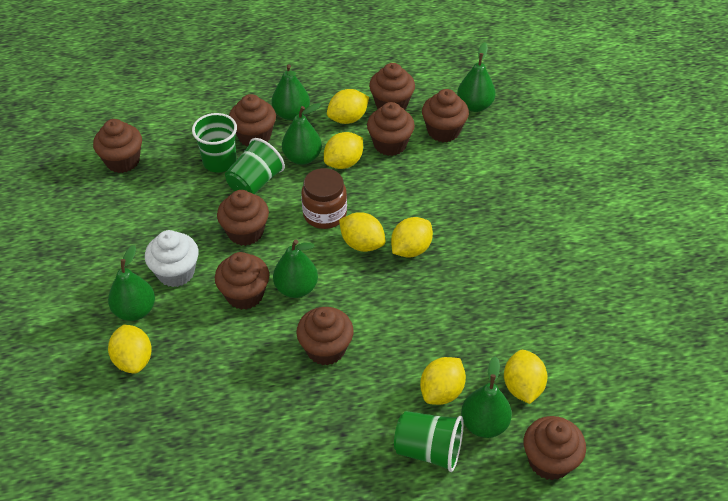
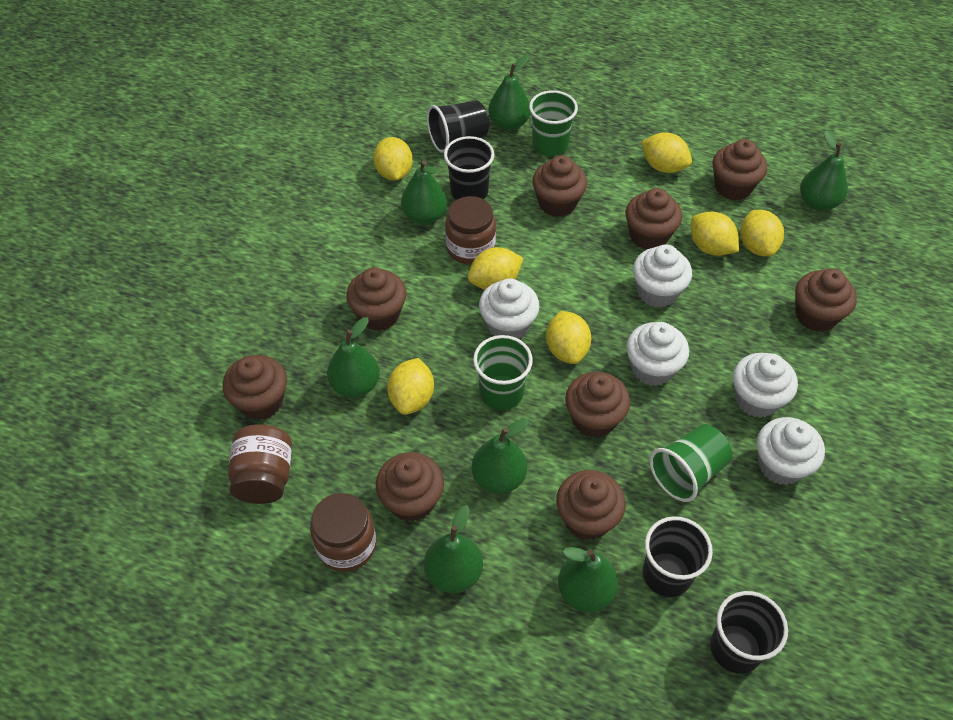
black cup: none = 0 -> [427,100,489,153] [444,136,494,200] [643,516,713,597] [710,591,788,674] = 4
brown jar: [301,168,347,229] = 1 -> [228,424,292,504] [310,493,376,572] [445,196,496,265] = 3
green pear: [108,245,155,321] [271,64,310,120] [273,240,318,298] [282,103,322,165] [457,42,496,112] [461,356,512,438] = 6 -> [327,317,380,398] [401,160,447,225] [424,505,483,593] [472,418,529,494] [488,55,531,131] [558,547,618,612] [800,130,848,211] = 7
white cupcake: [145,230,199,287] = 1 -> [479,278,540,340] [626,322,689,386] [633,244,692,308] [733,353,798,418] [757,417,825,485] = 5

